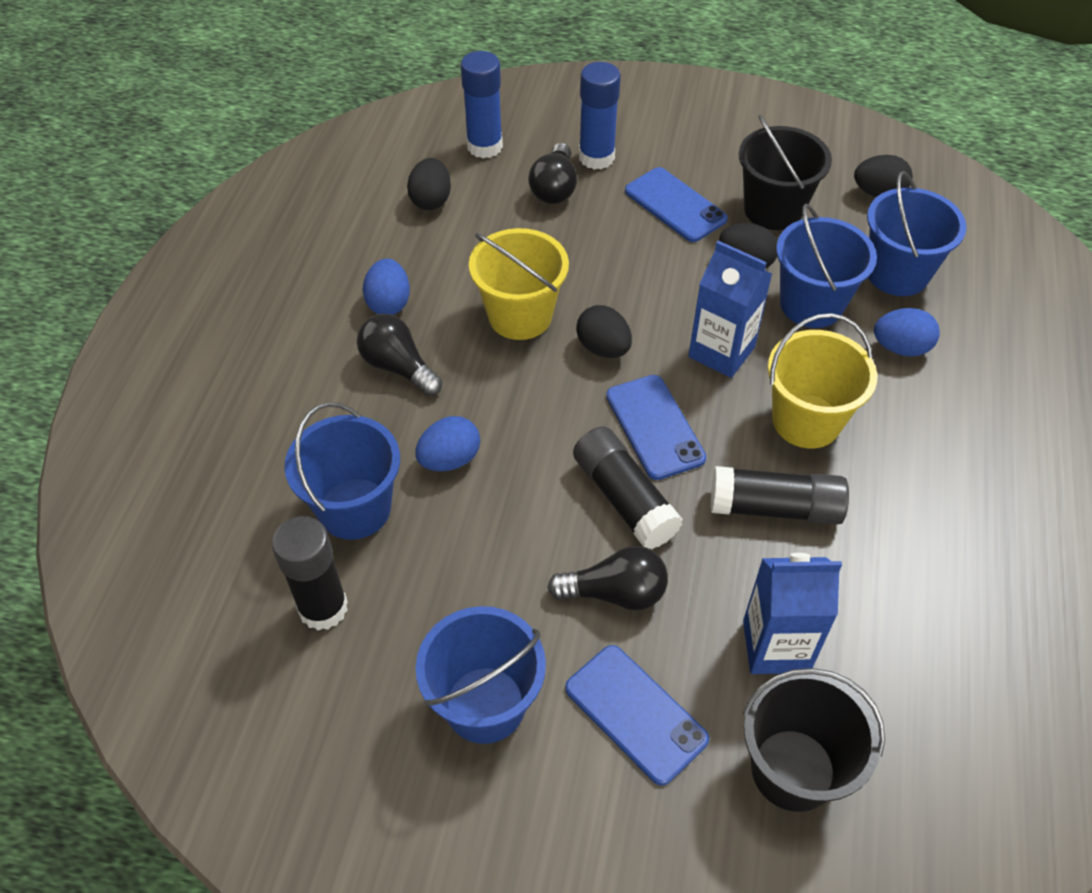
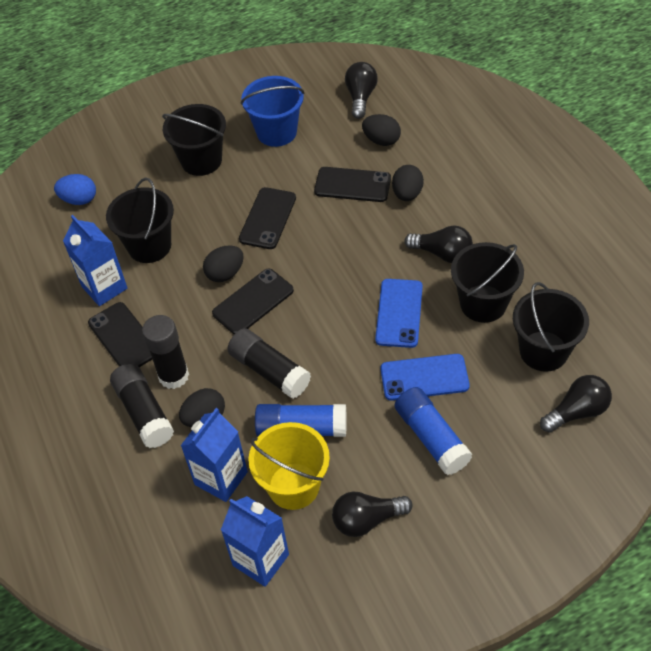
black bucket: [739,114,832,230] [743,668,885,812] = 2 -> [106,177,174,263] [162,104,226,176] [451,242,524,323] [513,282,589,372] = 4
black light bulb: [357,314,442,396] [528,143,577,204] [547,546,668,611] = 3 -> [332,492,412,537] [345,62,378,119] [404,226,473,263] [540,375,612,433] = 4
black phone: none = 0 -> [88,302,152,367] [212,268,294,334] [239,187,296,249] [314,167,391,202] = 4
blue bucket: [284,402,400,540] [416,606,546,744] [776,203,877,328] [867,171,967,296] = 4 -> [241,76,304,147] = 1
blue carton: [688,241,772,378] [743,553,842,674] = 2 -> [63,215,128,306] [181,408,248,502] [221,496,289,587] = 3
blue egg: [363,259,410,315] [415,416,480,471] [874,308,940,357] = 3 -> [54,174,96,205] = 1
blue phone: [565,645,709,786] [606,375,706,480] [625,167,728,242] = 3 -> [375,279,423,348] [381,354,470,401] = 2
yellow bucket: [469,228,569,340] [768,313,877,448] = 2 -> [249,422,330,510] = 1

